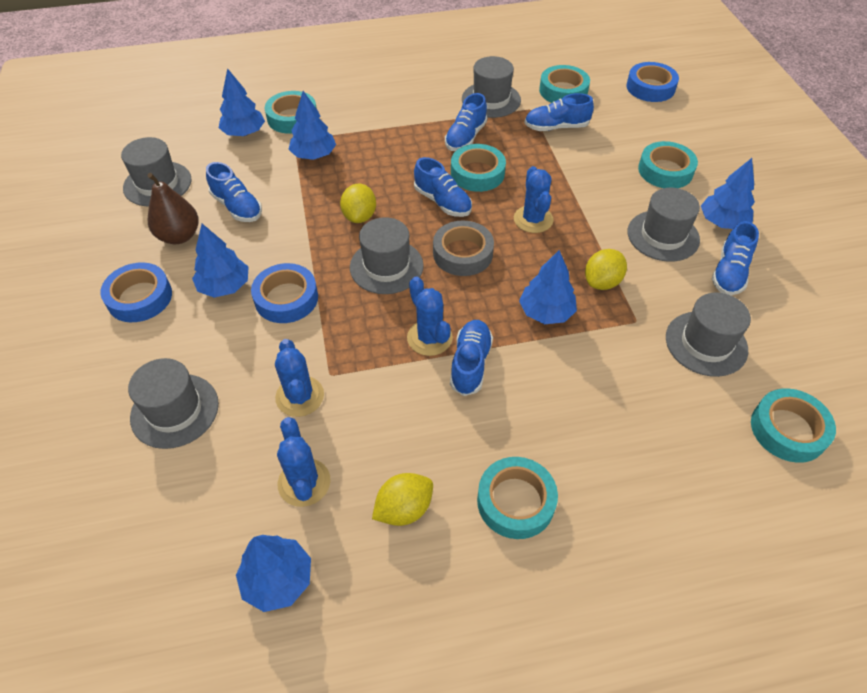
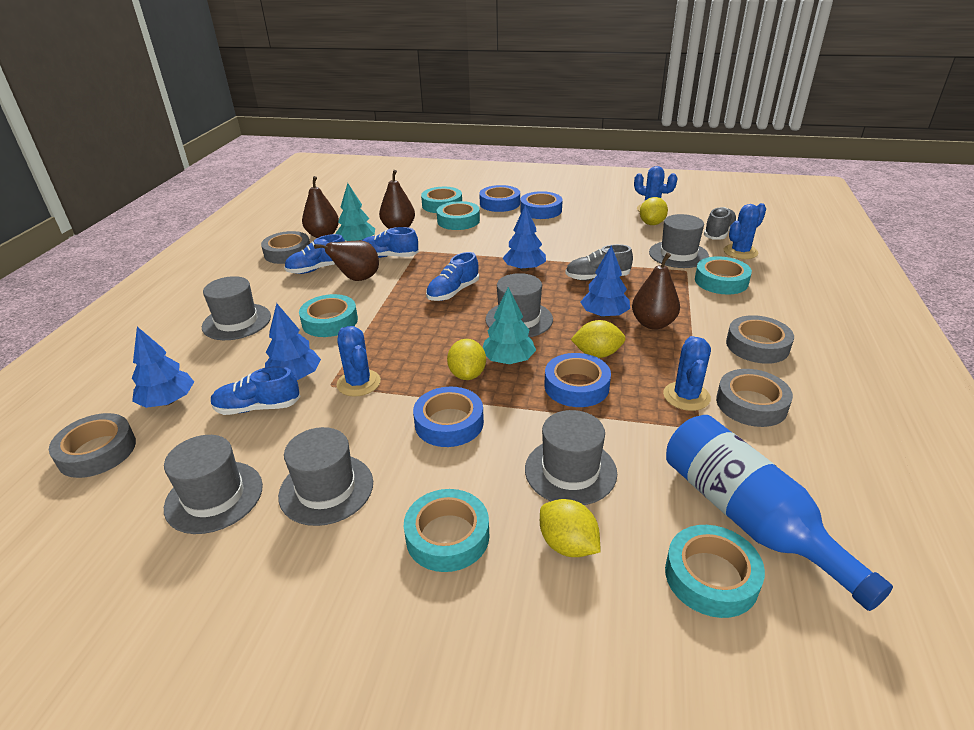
blue bottle: none = 0 -> [666,415,893,611] = 1
blue shoe: [206,162,262,222] [414,157,472,217] [445,93,487,151] [450,320,493,396] [524,93,594,131] [712,221,759,295] = 6 -> [210,366,300,415] [284,234,345,274] [361,227,419,258] [426,252,479,301] = 4
blue tape: [100,262,172,322] [251,263,318,323] [626,62,679,102] = 3 -> [413,387,484,447] [479,185,520,212] [520,191,563,219] [544,353,611,407] = 4
blue tree: [192,224,248,298] [219,68,265,136] [236,535,311,612] [289,91,336,160] [519,250,577,324] [701,158,755,229] = 6 -> [132,327,194,408] [265,303,321,380] [503,205,546,272] [580,245,630,318] = 4
brown pear: [147,173,199,244] = 1 -> [302,176,339,238] [314,240,379,281] [379,170,415,229] [632,253,680,330] = 4
grey shoe: none = 0 -> [565,244,633,281] [704,207,737,239] = 2
grey tape: [433,220,494,276] = 1 -> [49,413,136,478] [261,231,310,264] [716,369,793,427] [726,315,794,364] = 4
turquoise tree: none = 0 -> [335,183,375,241] [482,287,536,364] = 2
yellow lemon: [340,184,376,223] [372,473,433,526] [585,249,627,290] = 3 -> [447,339,486,380] [540,499,600,557] [571,320,626,358] [640,197,668,225] = 4

